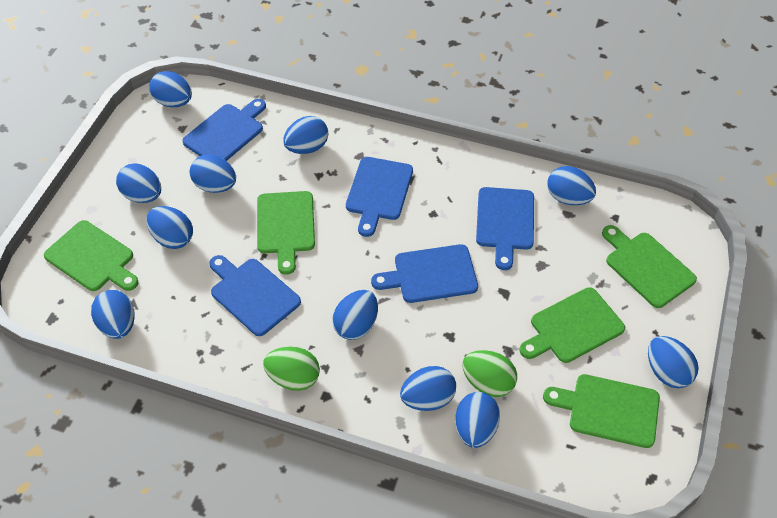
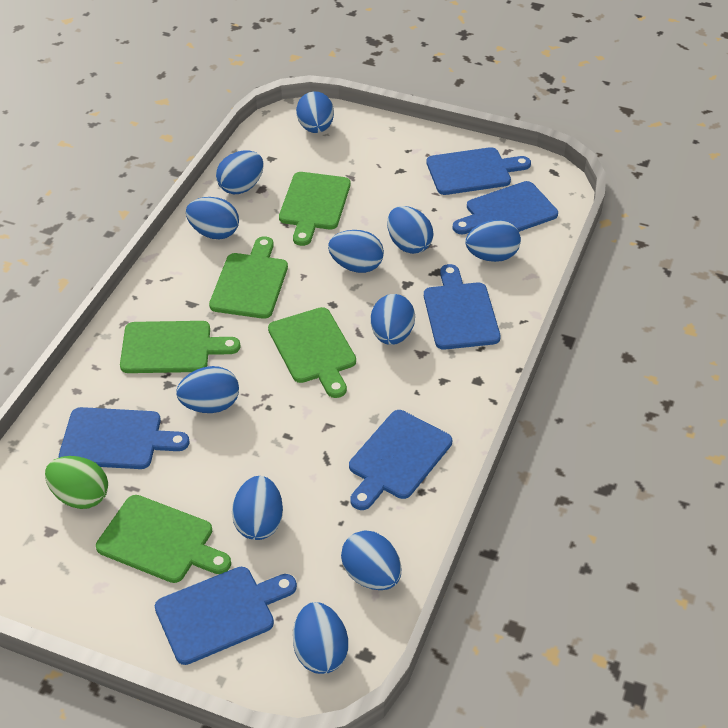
blue cutting board: [182,99,266,161] [209,255,301,336] [346,157,413,237] [371,244,478,303] [476,187,534,270] = 5 -> [59,407,189,469] [155,567,297,665] [349,410,452,510] [424,264,501,350] [426,147,531,195] [452,181,558,234] = 6
green egg: [263,347,320,391] [462,350,517,397] = 2 -> [45,456,108,509] = 1

